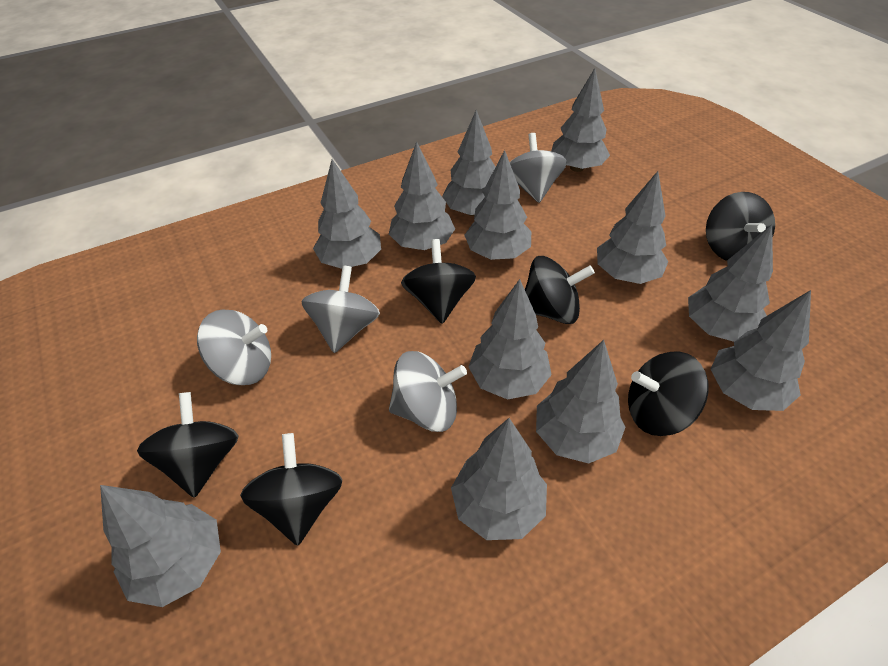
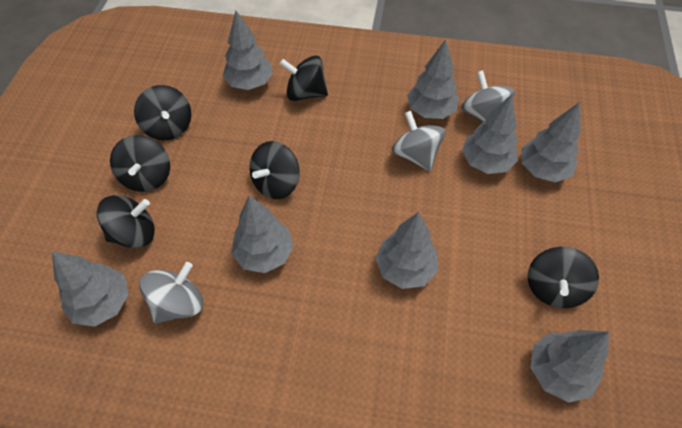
grey spinning top: [197,309,271,385] [301,265,380,353] [389,351,467,432] [510,133,567,203] = 4 -> [139,262,203,323] [392,111,445,171] [461,70,515,122] = 3
grey tree: [100,485,221,607] [313,159,381,269] [389,141,455,250] [442,110,495,216] [451,418,547,540] [464,150,531,260] [468,279,552,400] [536,340,625,464] [551,68,610,172] [597,171,668,284] [688,225,773,342] [711,290,811,411] = 12 -> [52,251,129,327] [223,10,273,90] [232,195,294,273] [375,212,438,289] [407,39,459,119] [462,94,518,174] [522,102,581,182] [530,330,609,403] = 8

